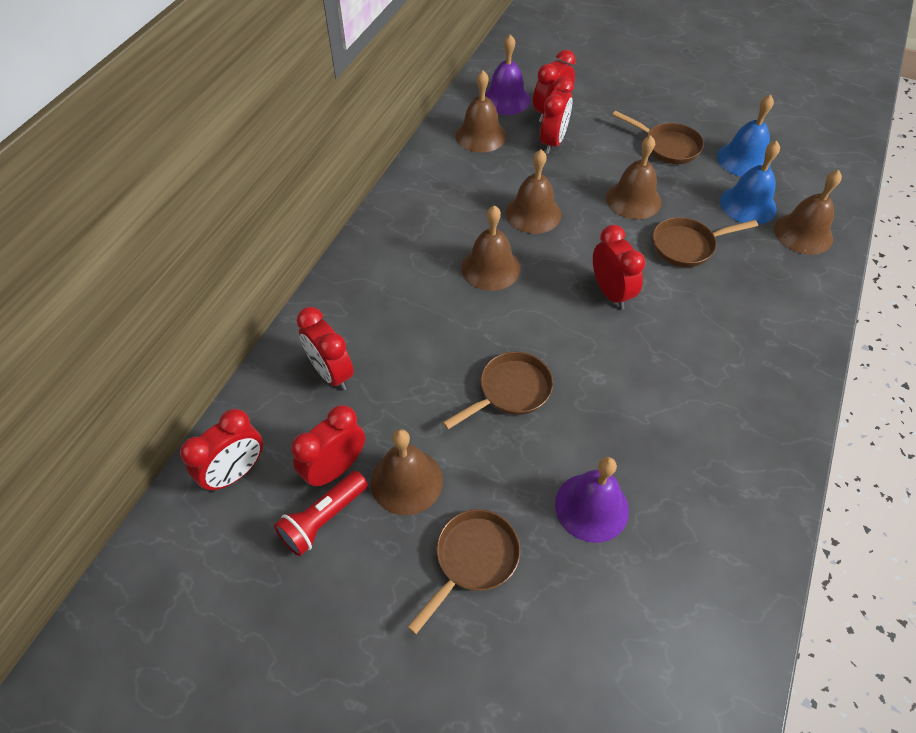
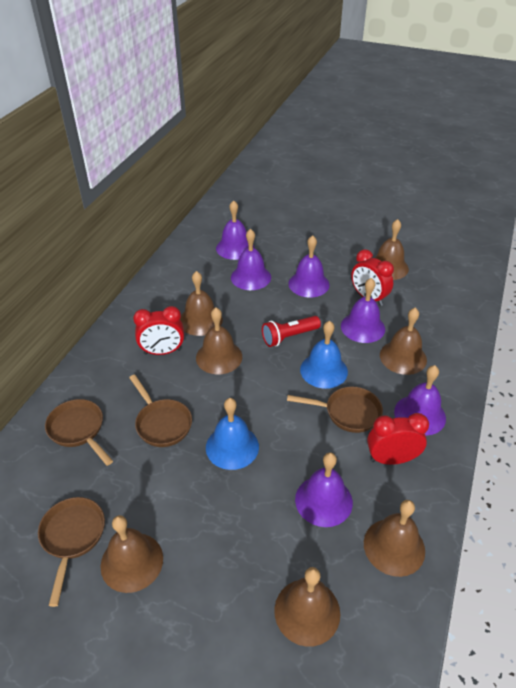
brown bell: [371,429,443,515] [455,71,506,153] [461,205,520,291] [506,149,561,234] [606,135,661,219] [774,170,842,255] = 6 -> [100,515,163,593] [180,271,223,336] [196,308,242,375] [274,567,340,647] [364,500,425,577] [375,219,409,280] [380,308,427,375] = 7
purple bell: [485,34,531,115] [555,457,629,543] = 2 -> [216,200,254,260] [231,229,271,290] [288,235,330,298] [295,453,353,527] [341,278,385,343] [394,365,446,436] = 6
red clock: [180,409,263,492] [291,405,365,488] [296,307,354,391] [533,50,576,122] [540,77,574,154] [593,225,645,309] = 6 -> [133,306,184,355] [351,249,394,306] [367,413,429,465] = 3

